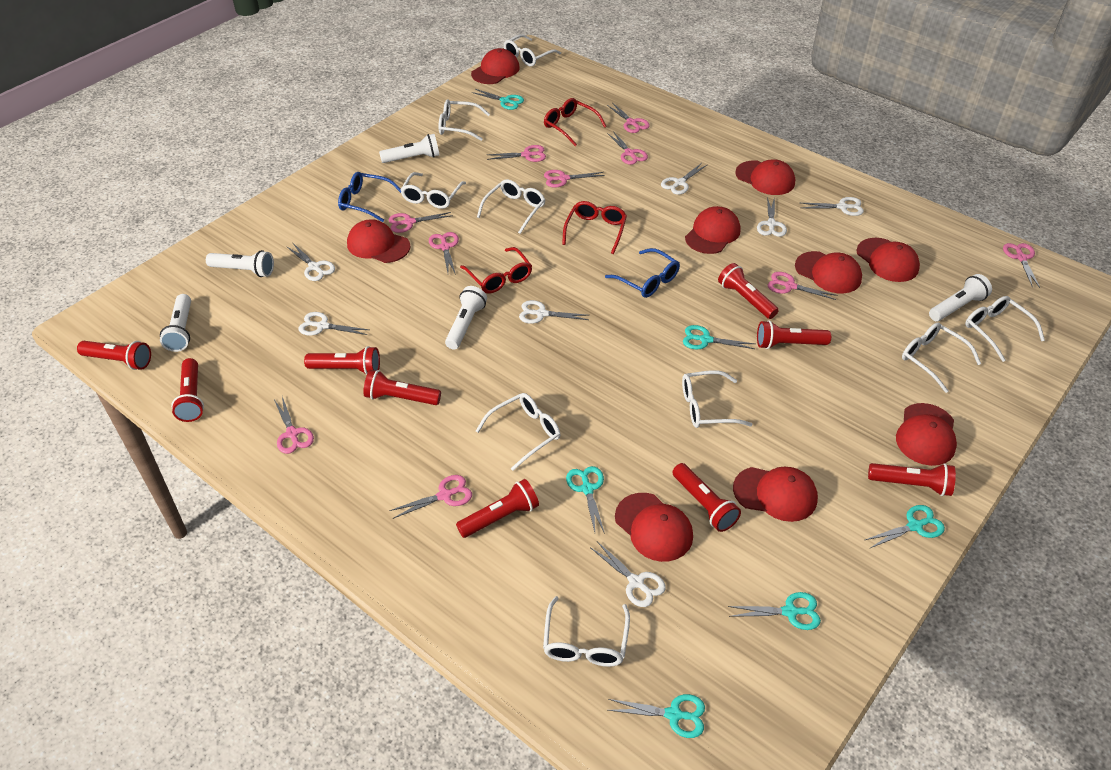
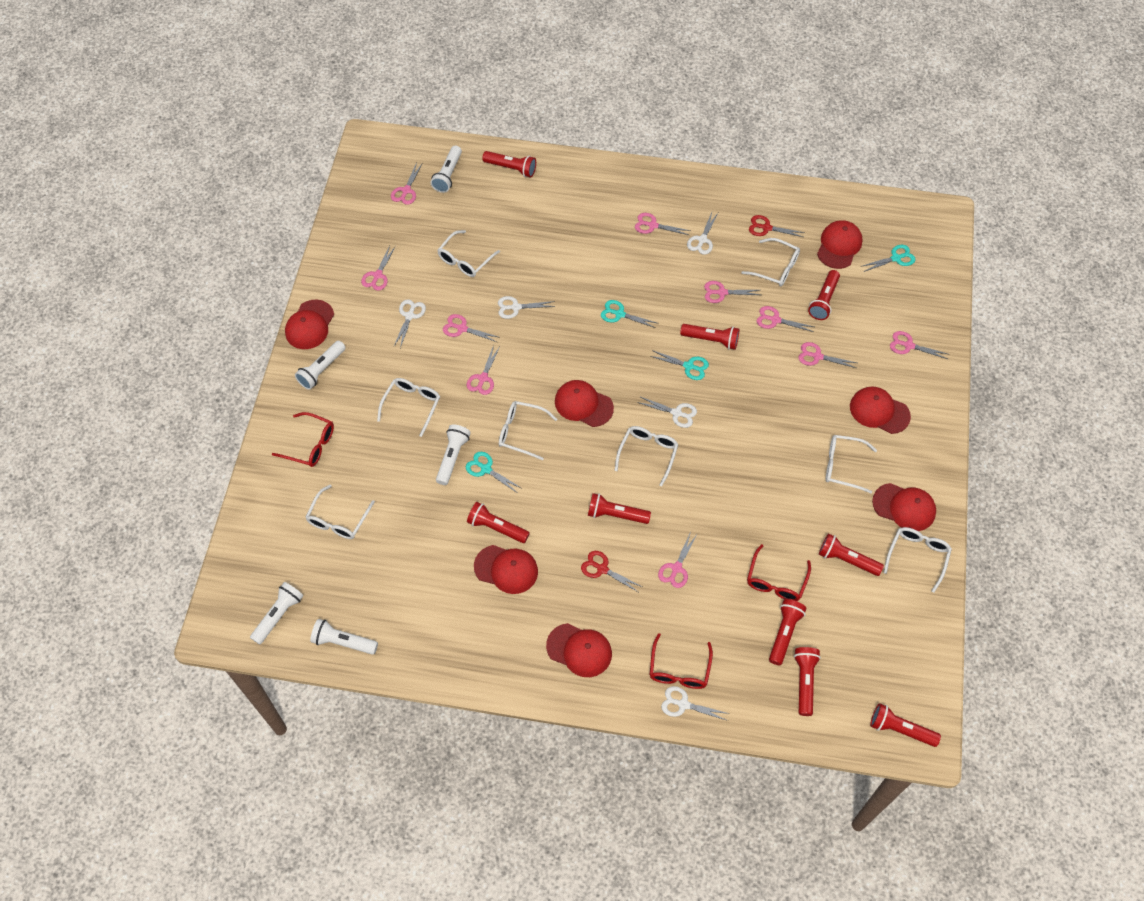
blue glasses: [338,172,401,222] [605,248,680,298] = 2 -> none = 0
red cap: [347,219,410,263] [471,48,520,84] [615,493,693,562] [685,206,740,254] [733,467,818,522] [735,159,795,195] [795,251,862,293] [857,238,920,282] [896,403,957,466] = 9 -> [285,300,334,349] [474,545,538,594] [546,623,612,677] [555,380,614,427] [817,220,862,269] [850,386,911,434] [872,483,936,531] = 7
red scissors: none = 0 -> [581,551,642,592] [749,215,805,237] = 2
turquoise scissors: [471,89,524,110] [566,466,605,534] [608,694,705,738] [683,325,755,349] [728,592,821,630] [865,505,945,549] = 6 -> [466,452,521,493] [601,300,657,328] [650,350,709,380] [860,245,916,272] = 4
white glasses: [401,172,466,209] [439,99,490,141] [476,393,560,471] [477,179,545,234] [503,34,561,66] [543,596,630,667] [682,370,753,428] [902,323,981,393] [965,296,1045,362] = 9 -> [305,485,375,539] [377,378,440,437] [437,230,500,277] [499,401,557,460] [615,426,679,486] [741,238,800,287] [826,435,877,493] [884,527,952,593] = 8
white scissors: [286,242,335,281] [299,312,370,336] [519,300,589,324] [591,541,666,607] [661,163,707,195] [757,197,787,237] [801,197,864,216] = 7 -> [394,299,426,348] [498,296,556,319] [637,396,697,428] [661,686,729,721] [687,213,718,255] = 5

